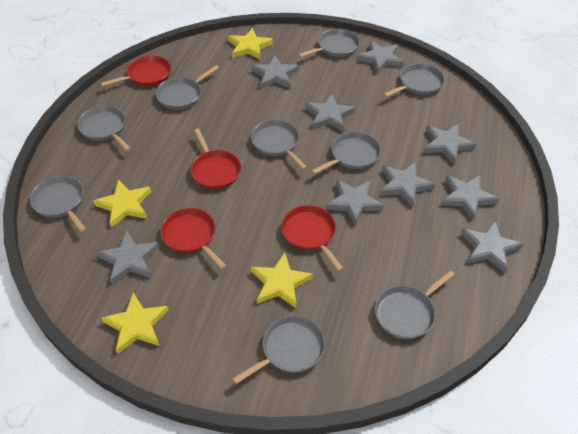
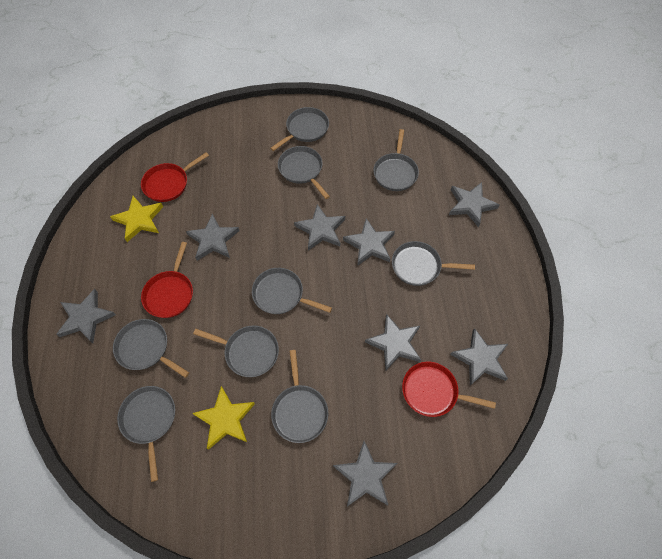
grey star: [97,230,159,284] [251,56,299,89] [305,94,355,131] [326,180,384,226] [357,41,404,74] [380,162,435,207] [423,124,477,164] [441,175,499,220] [461,221,523,273] = 9 -> [56,289,116,343] [186,214,240,261] [294,204,345,251] [333,441,398,507] [343,218,395,266] [365,314,421,371] [449,182,499,227] [450,328,508,386] = 8
red pan: [101,56,171,87] [160,208,226,269] [191,128,241,189] [281,205,344,272] = 4 -> [141,152,209,202] [141,242,193,318] [402,362,496,417] = 3
yellow star: [93,180,151,228] [101,293,169,354] [228,28,273,60] [251,253,313,308] = 4 -> [110,196,163,242] [192,386,255,450] = 2

